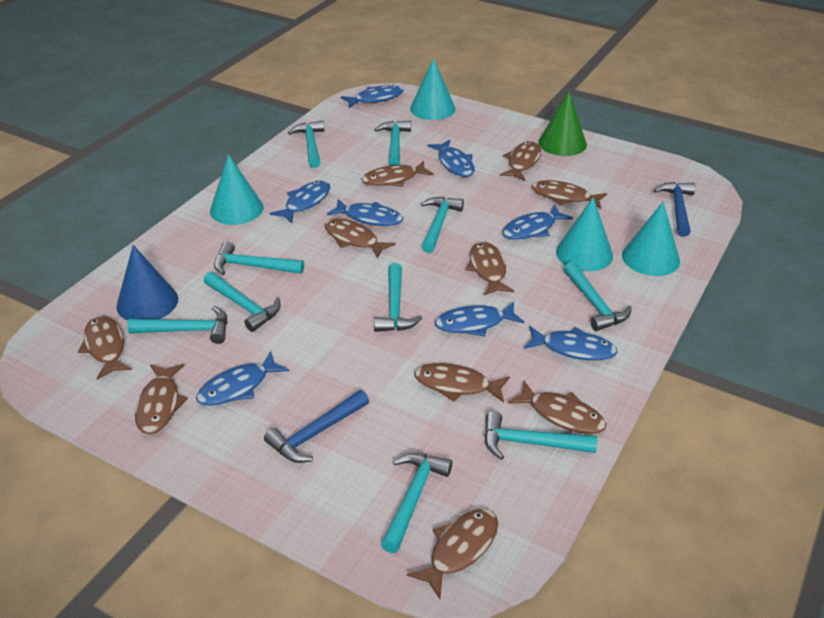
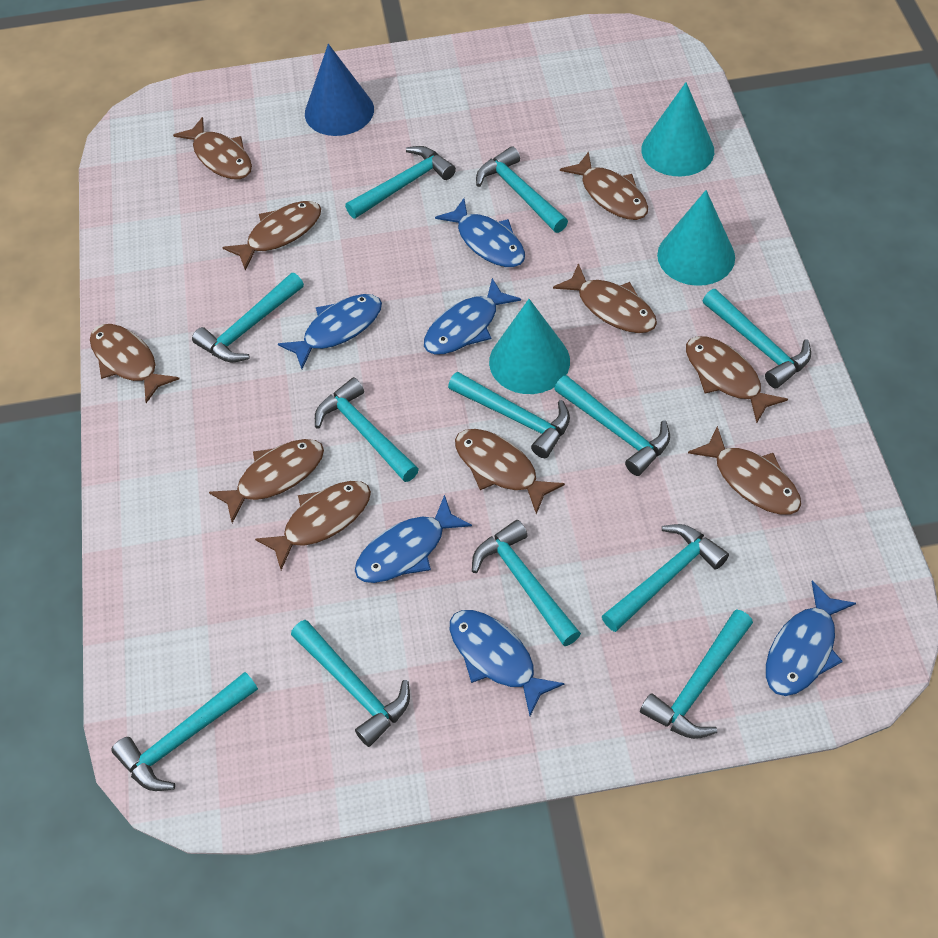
blue fish: [196,351,289,406] [270,180,330,223] [327,199,403,226] [341,85,404,108] [427,140,475,177] [435,302,524,337] [502,205,573,240] [524,326,617,361] = 8 -> [278,294,382,369] [355,495,472,583] [424,278,521,355] [435,198,525,267] [450,610,564,716] [766,581,856,696] = 6
blue hammer: [264,390,369,463] [654,182,695,237] = 2 -> none = 0
green cone: [538,92,587,156] = 1 -> none = 0
turquoise cone: [210,154,264,225] [410,58,456,120] [556,197,613,271] [622,202,680,276] = 4 -> [489,299,570,394] [641,82,714,176] [657,190,735,286] = 3
turquoise hammer: [127,306,228,344] [204,272,281,332] [214,242,304,275] [288,120,324,168] [374,120,411,165] [374,263,422,332] [381,453,452,553] [421,197,464,253] [484,411,597,460] [564,262,632,331] = 10 -> [111,672,258,791] [192,273,304,362] [291,620,410,747] [315,377,419,482] [345,146,456,219] [448,372,570,458] [472,520,581,646] [476,146,568,233] [554,375,670,476] [602,524,729,632] [640,609,753,739] [703,289,811,389] = 12

